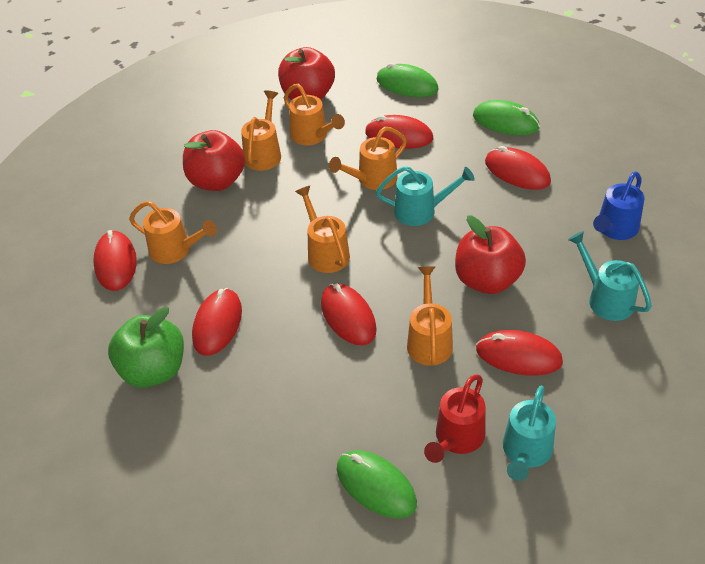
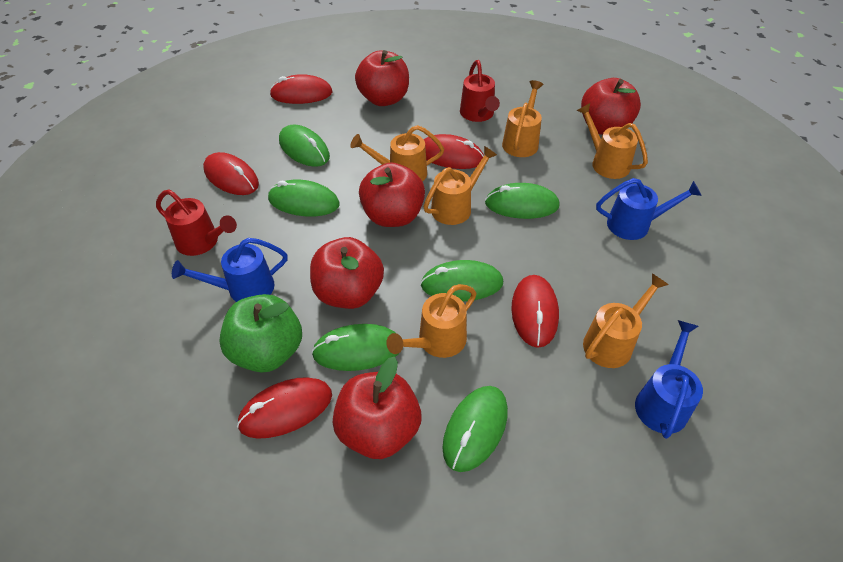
blue watering can: [593,171,645,240] = 1 -> [172,238,288,302] [596,178,702,240] [635,320,703,439] = 3
green mouse: [337,450,417,519] [377,63,439,97] [473,100,540,135] = 3 -> [268,180,340,216] [279,124,330,167] [311,324,398,371] [420,260,503,301] [442,386,508,472] [485,183,560,219] = 6
red apple: [183,130,245,191] [278,47,335,100] [455,216,526,294] = 3 -> [310,237,384,309] [333,357,421,459] [355,50,409,106] [359,162,425,227] [581,78,641,135] = 5
red mouse: [93,230,137,291] [192,288,242,356] [321,283,377,345] [365,115,433,149] [476,330,563,376] [485,146,551,190] = 6 -> [203,152,259,195] [237,377,332,439] [270,74,333,104] [424,134,484,169] [511,275,559,348] = 5
red watering can: [424,374,486,463] = 1 -> [156,189,237,256] [460,60,500,122] = 2
turquoise watering can: [376,166,475,226] [503,385,556,481] [568,231,652,321] = 3 -> none = 0

